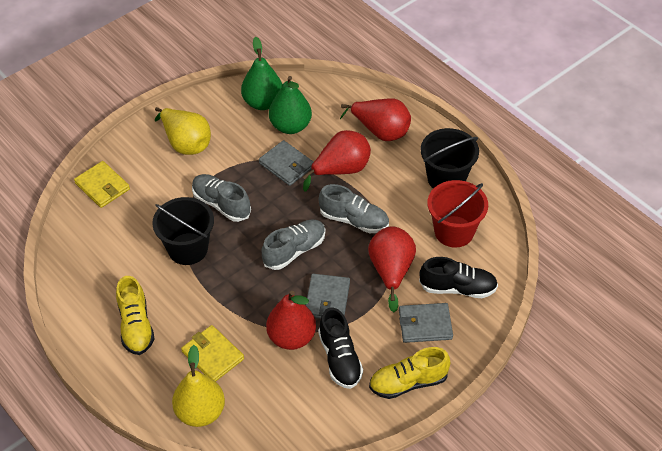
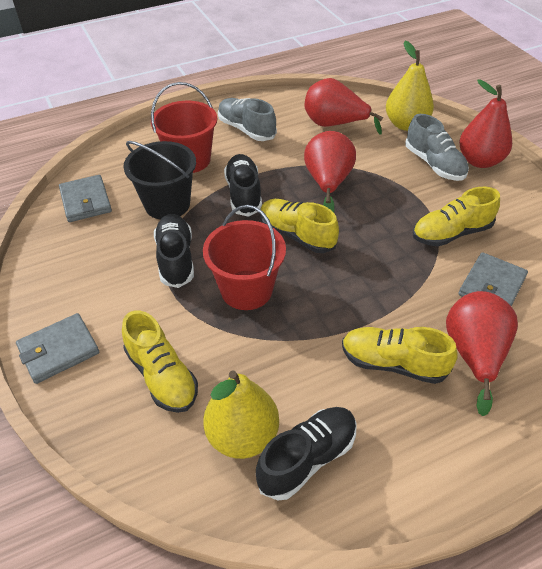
black bucket: [152,197,214,265] [421,128,479,189] = 2 -> [124,141,196,220] = 1
black shoe: [318,307,363,389] [419,257,498,298] = 2 -> [154,214,194,288] [224,154,262,217] [256,407,356,501] = 3
green pear: [241,37,283,110] [269,76,312,134] = 2 -> none = 0
grey shoe: [192,174,251,222] [262,219,325,270] [319,184,389,233] = 3 -> [218,98,277,141] [405,114,469,181] = 2
red bucket: [428,180,488,248] = 1 -> [151,82,217,173] [203,205,286,310] = 2
yellow shoe: [116,276,155,355] [369,347,450,399] = 2 -> [122,310,198,413] [260,199,339,253] [342,327,458,384] [413,187,500,246] = 4
yellow wallet: [74,161,130,208] [181,325,244,382] = 2 -> none = 0

